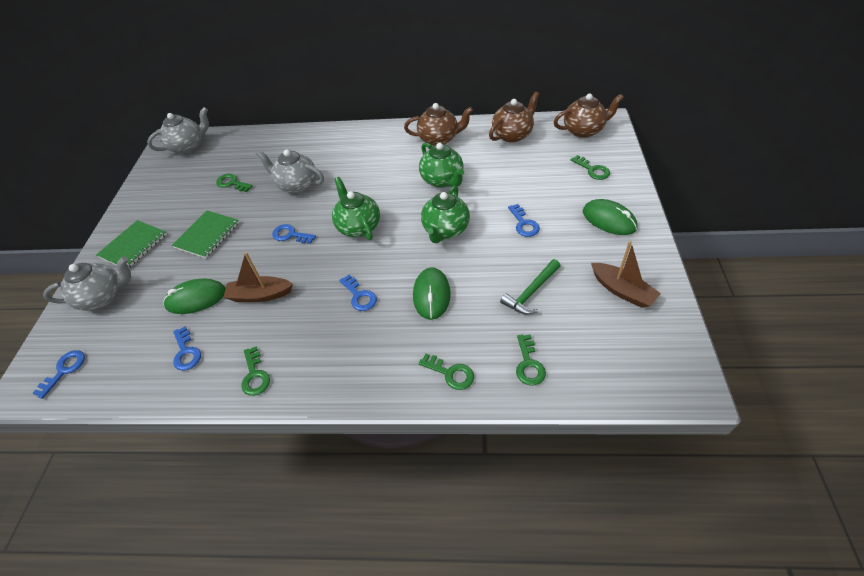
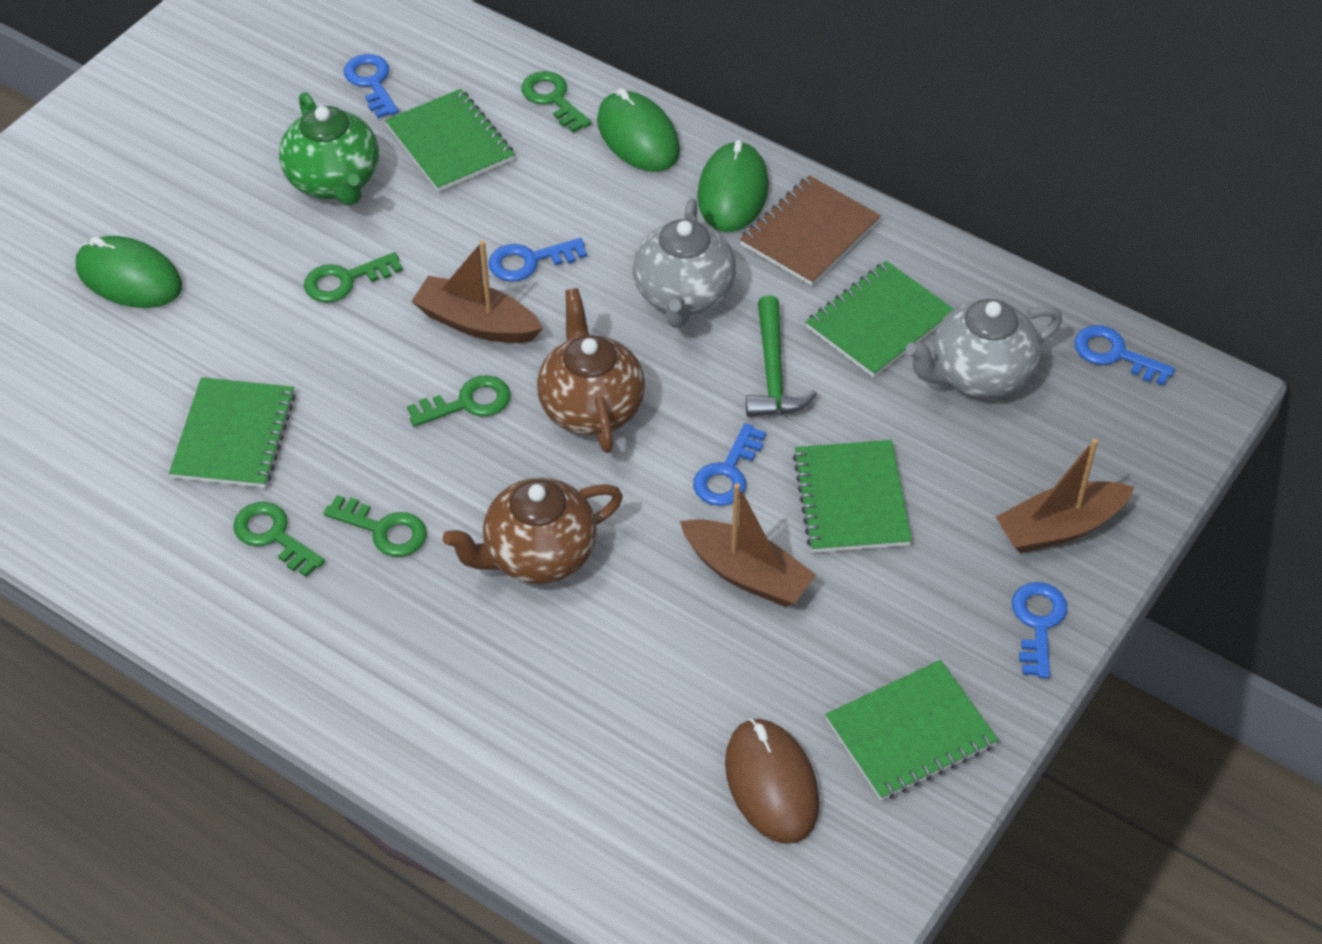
brown boat: [223,252,293,302] [591,241,661,308] = 2 -> [411,241,543,343] [680,483,816,607] [996,439,1134,553] = 3
brown mouse: none = 0 -> [725,718,820,844] = 1
brown notebook: none = 0 -> [740,175,881,286] = 1
brown teapot: [404,103,473,146] [489,92,540,143] [554,93,624,138] = 3 -> [443,477,623,584] [537,288,645,453] = 2
green notebook: [96,220,167,268] [172,211,239,258] = 2 -> [169,377,296,488] [385,89,515,192] [793,440,912,553] [806,261,953,377] [825,660,998,801] = 5
green teapot: [332,177,380,240] [419,142,464,188] [421,185,470,243] = 3 -> [279,92,379,206] = 1
grey teapot: [43,256,131,311] [147,107,209,154] [256,150,324,193] = 3 -> [633,199,736,328] [906,299,1062,398] = 2

